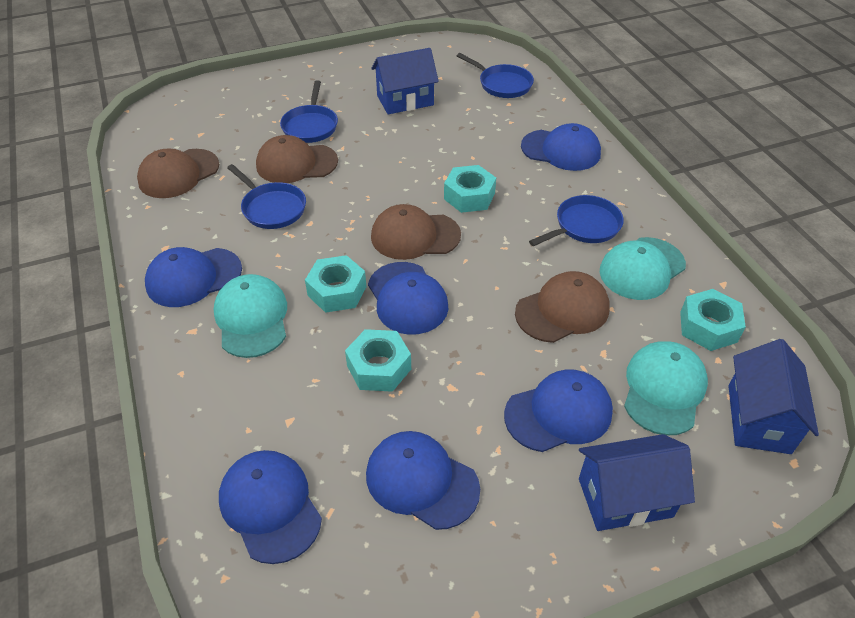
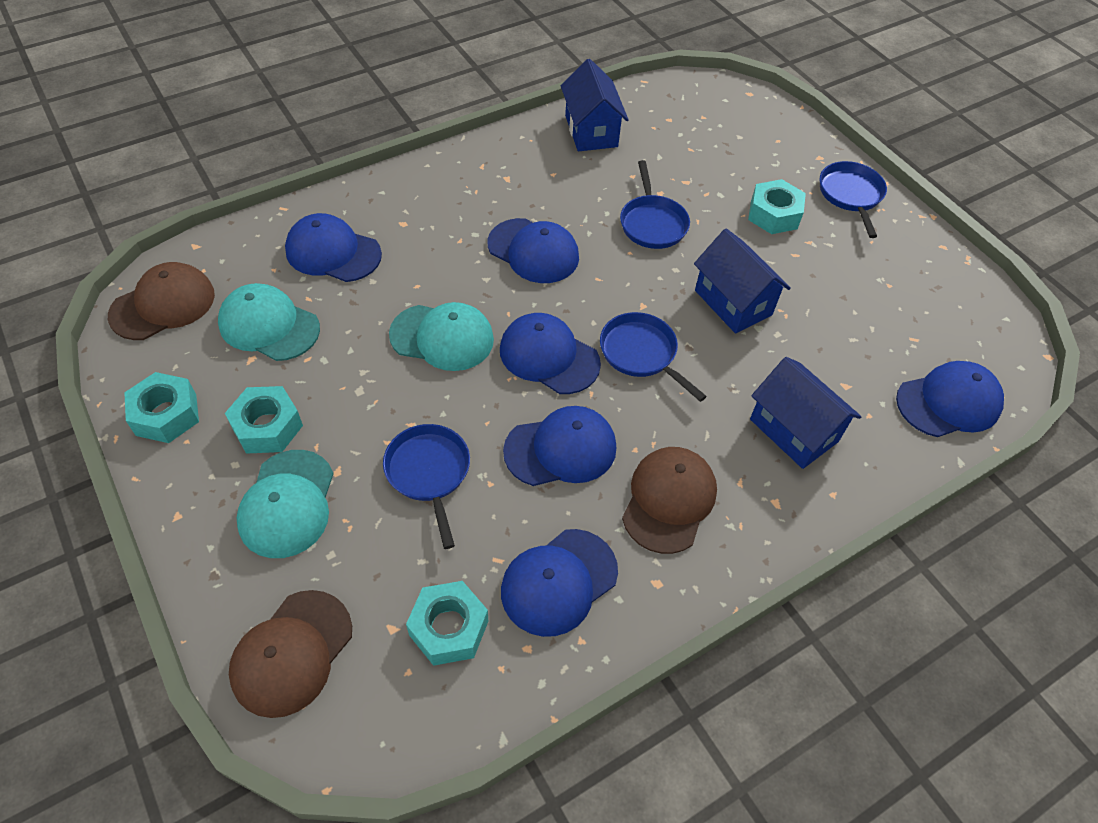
brown cap: [137,149,219,198] [256,135,338,183] [371,204,461,260] [515,271,610,343] = 4 -> [108,262,215,340] [229,590,352,718] [622,447,717,554] = 3

